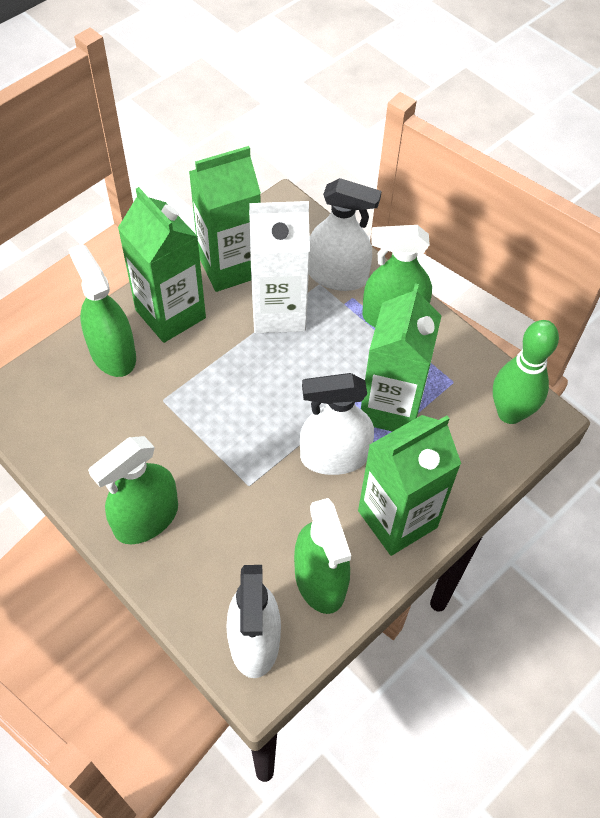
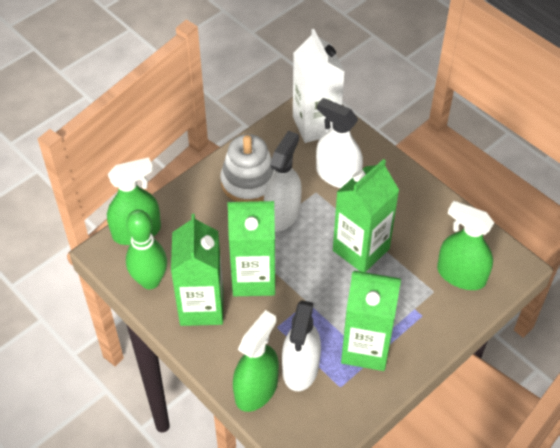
green spray bottle: [68,244,136,377] [88,436,178,544] [294,498,351,614] [362,225,432,328] = 4 -> [107,157,161,245] [233,310,279,412] [437,201,494,290] = 3
white stacking toy: none = 0 -> [220,134,276,202] = 1

